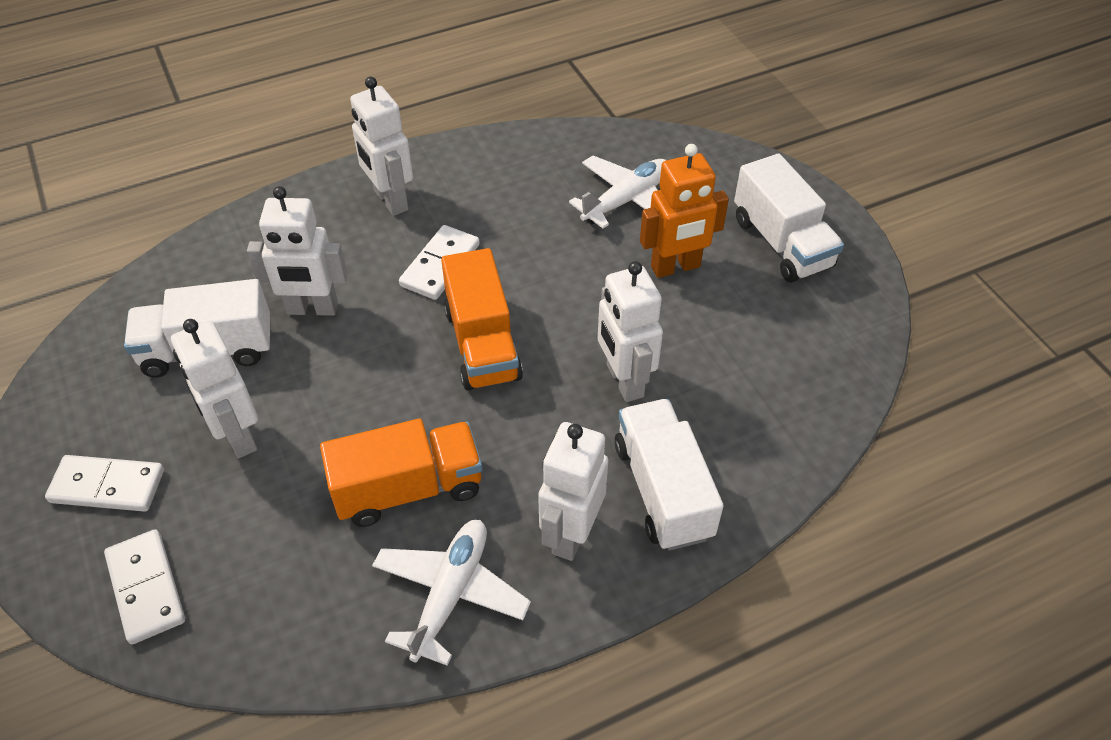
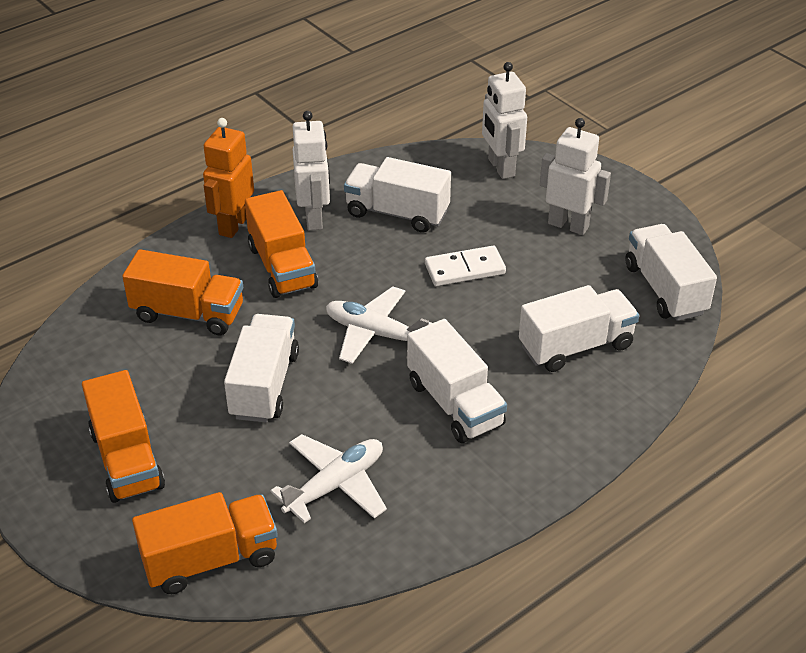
orange truck: [320,419,482,527] [441,248,523,391] = 2 -> [82,370,165,503] [122,249,243,335] [132,492,278,594] [245,190,318,298] = 4
white domino: [45,455,164,512] [104,529,185,644] [399,225,480,300] = 3 -> [425,246,506,286] = 1
white robot: [171,319,258,458] [247,186,347,316] [350,77,413,216] [538,422,608,561] [598,261,663,402] = 5 -> [292,111,330,230] [482,62,527,179] [540,118,611,235] = 3
white truck: [124,279,271,378] [615,399,724,551] [734,153,844,283] = 3 -> [224,314,299,423] [344,157,451,233] [407,319,507,443] [519,285,639,372] [625,224,717,321] = 5

